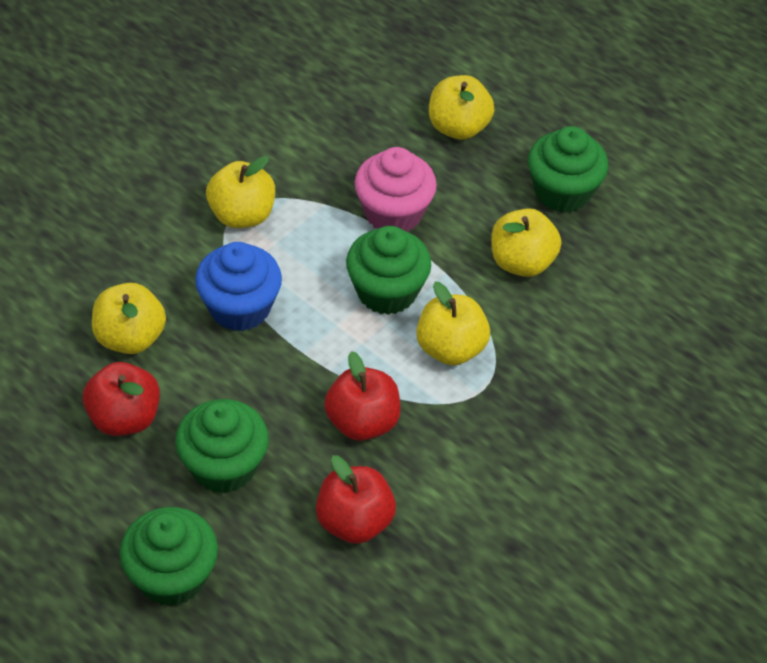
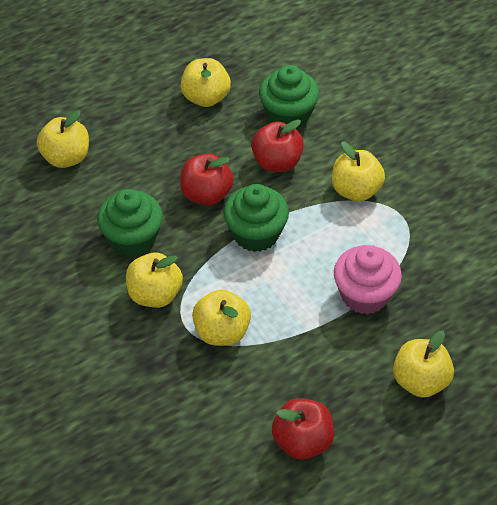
blue cupcake: [195,242,282,331] = 1 -> none = 0
green cupcake: [120,507,218,606] [175,399,269,493] [346,226,431,315] [528,126,608,213] = 4 -> [97,189,163,257] [224,184,289,252] [259,65,319,129] = 3
yellow apple: [92,283,166,354] [206,156,275,228] [416,281,490,366] [429,75,494,140] [491,208,561,277] = 5 -> [37,111,89,168] [126,253,183,308] [181,58,231,107] [192,289,251,346] [332,142,385,202] [393,331,454,398] = 6

